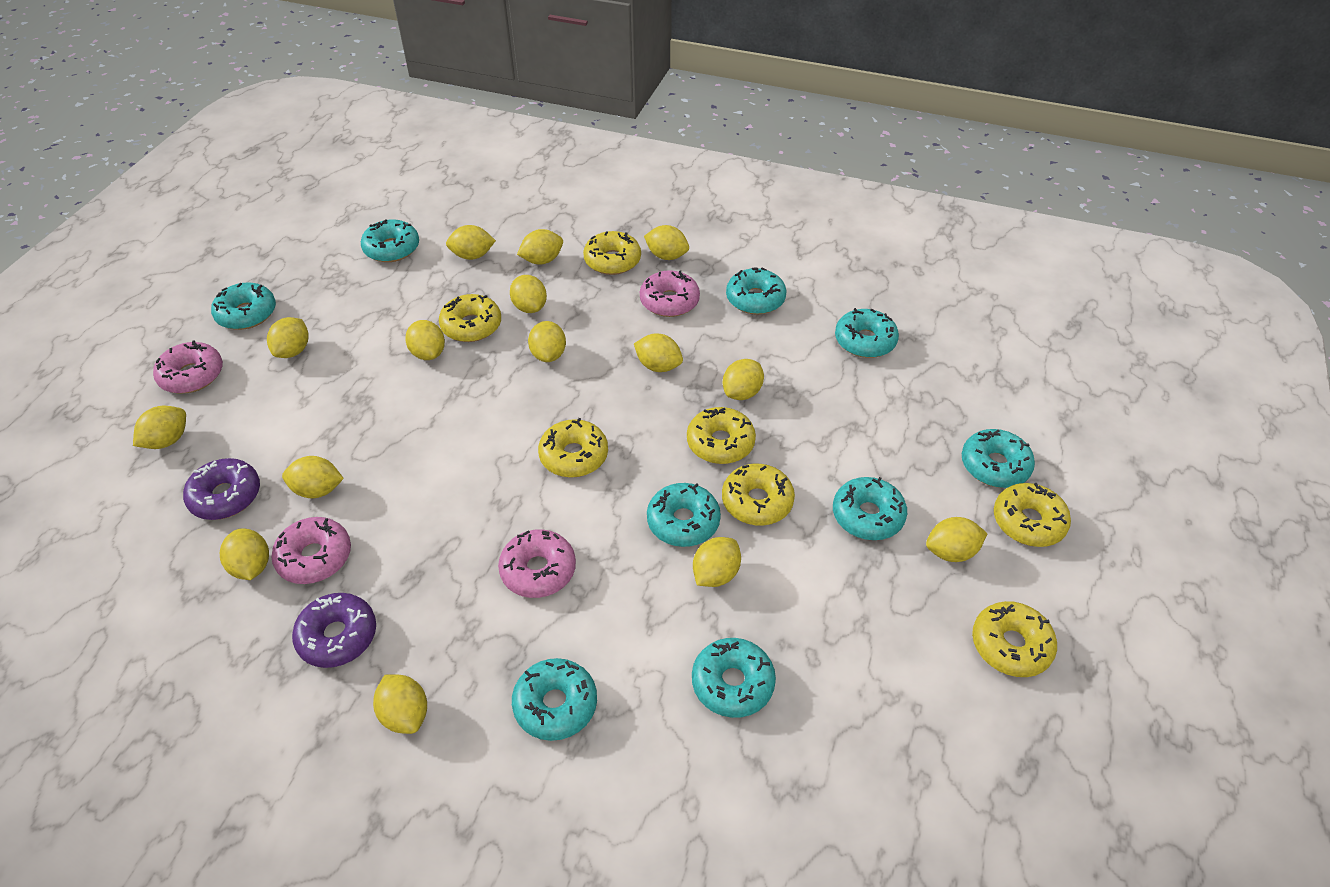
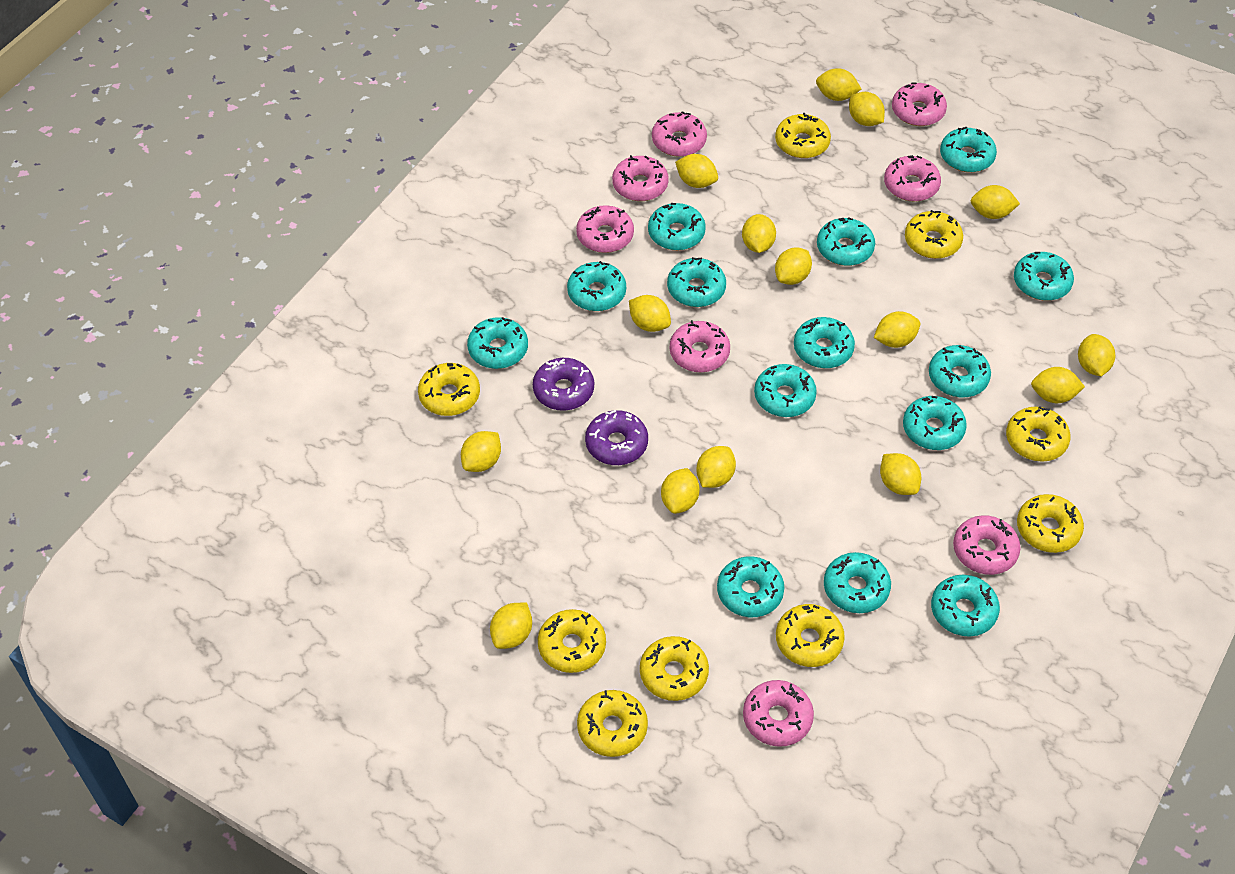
pink donut: [153,340,223,394] [271,517,351,584] [498,530,576,598] [640,270,700,317] = 4 -> [576,205,634,253] [612,155,669,201] [652,111,707,157] [670,320,730,372] [743,680,814,747] [884,155,941,202] [892,83,947,126] [953,515,1021,575] = 8
turquoise donut: [211,282,276,330] [361,219,419,262] [512,658,597,741] [647,483,721,547] [692,638,776,718] [726,267,787,315] [833,477,907,540] [835,308,899,358] [962,429,1035,488] = 9 -> [467,317,528,369] [567,261,626,311] [648,203,706,250] [667,257,726,307] [717,556,784,617] [754,364,817,417] [794,317,855,368] [817,217,875,266] [824,552,891,613] [903,396,967,450] [929,345,991,397] [931,575,1000,637] [940,127,997,172] [1014,252,1074,301] = 14
yellow donut: [439,294,501,342] [538,418,608,478] [583,231,641,275] [687,407,756,464] [722,464,795,525] [972,601,1057,677] [994,483,1071,547] = 7 -> [418,363,480,416] [538,609,606,673] [577,690,648,757] [640,636,709,701] [775,113,831,158] [776,604,845,667] [905,210,963,259] [1006,406,1071,462] [1017,494,1084,553] = 9

